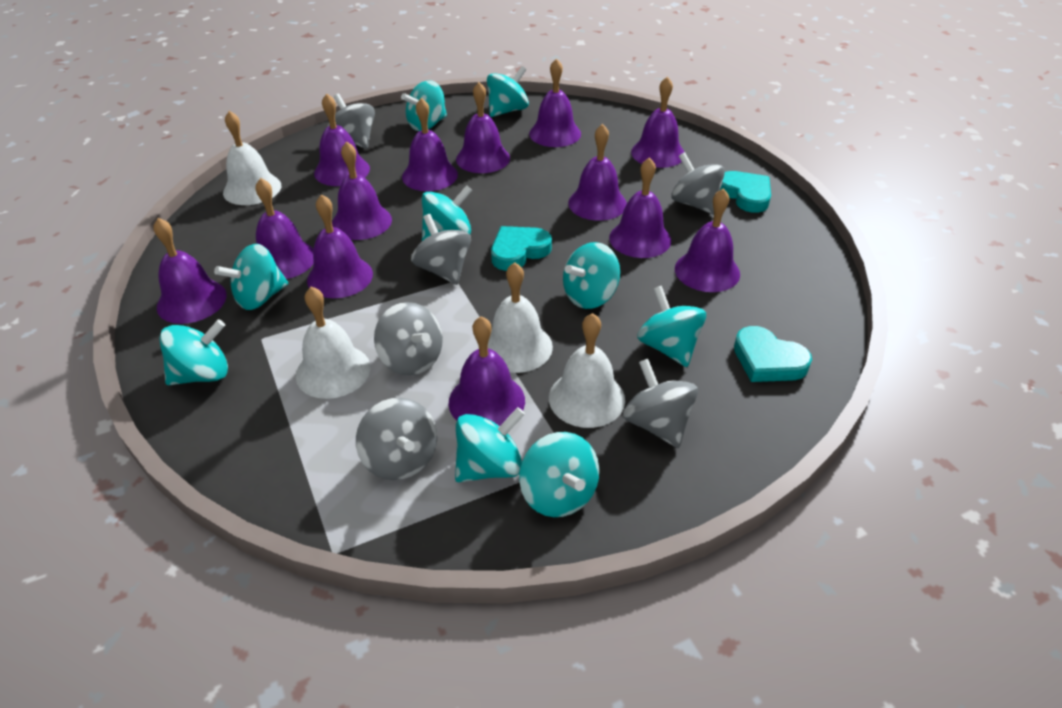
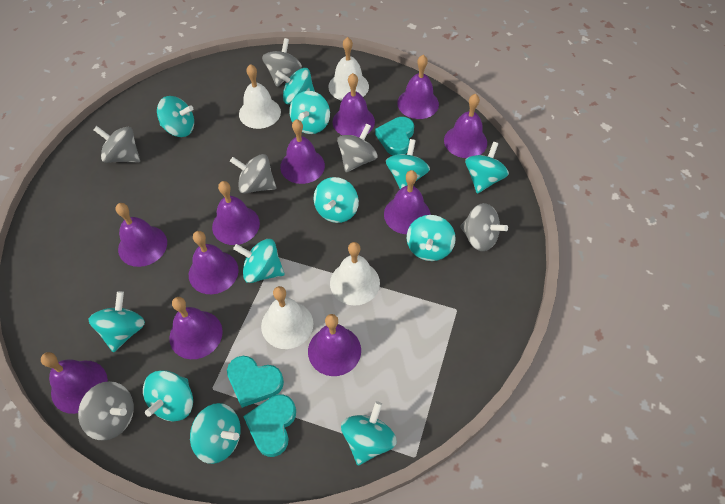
purple bell: [153,218,227,324] [255,178,314,279] [307,194,373,298] [314,93,370,186] [332,141,392,240] [402,98,458,191] [448,316,525,426] [456,82,510,173] [529,58,581,147] [568,124,627,221] [609,157,671,258] [631,76,684,168] [675,188,740,292] = 13 -> [41,352,108,414] [116,203,167,267] [169,297,223,359] [189,231,239,294] [212,181,260,245] [280,119,325,184] [308,314,361,376] [333,73,375,137] [384,170,431,234] [397,55,439,119] [444,94,487,158] = 11
turquoise spinning top: [159,319,228,385] [214,244,288,310] [401,80,447,131] [422,185,472,241] [455,407,525,482] [487,66,529,117] [519,432,599,517] [563,242,620,309] [637,286,706,367] = 9 -> [88,291,145,352] [143,370,193,421] [157,96,194,137] [190,403,241,464] [233,239,284,283] [275,68,315,104] [289,91,330,134] [314,177,359,223] [341,401,397,465] [386,139,430,189] [407,215,456,261] [465,142,509,194] = 12

